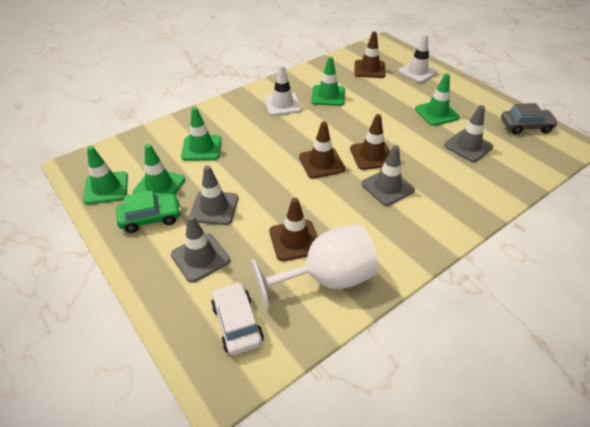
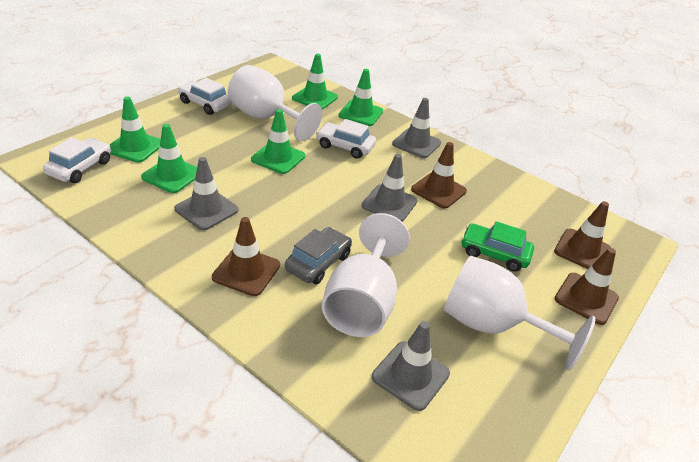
white car: [211,282,264,355] = 1 -> [43,137,111,183] [178,78,232,115] [316,119,376,159] = 3
white goblet: [251,224,379,310] = 1 -> [228,65,322,141] [322,213,410,337] [444,256,596,371] = 3
white traffic cone: [264,65,302,116] [398,34,438,83] = 2 -> none = 0

